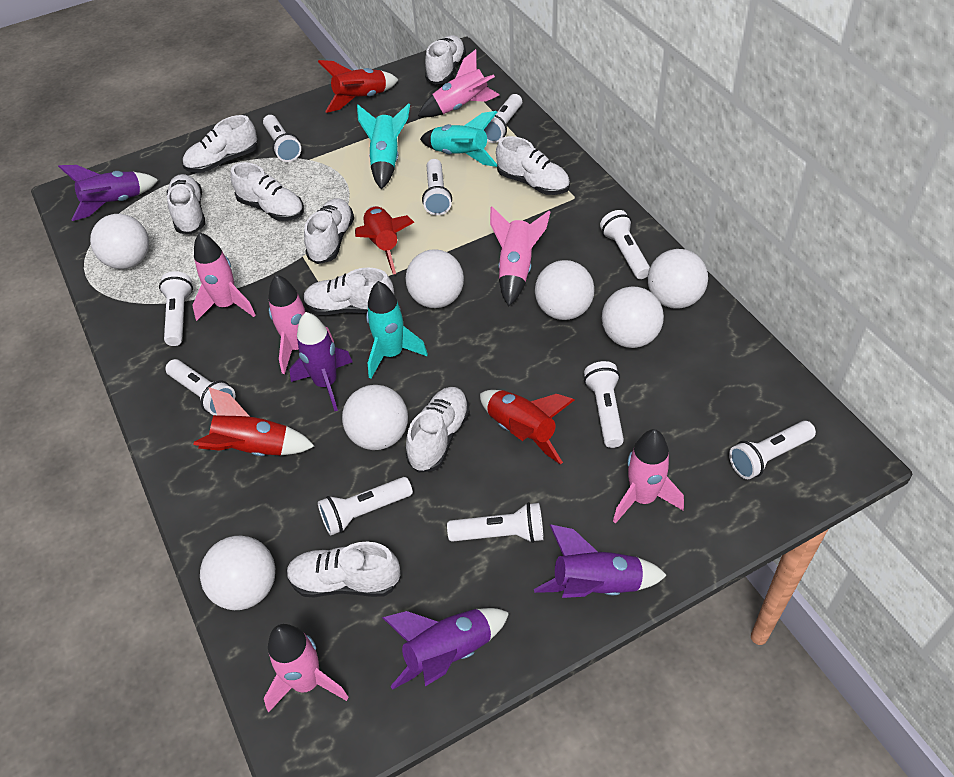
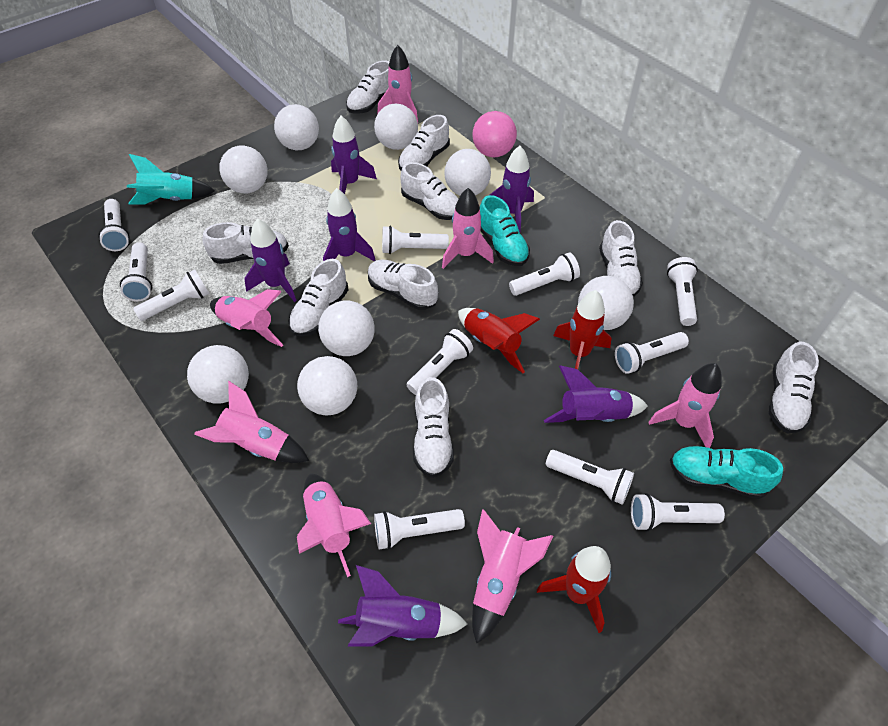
pink ball: none = 0 -> [473,111,517,157] = 1
pink rocket: [192,232,256,321] [264,624,349,713] [268,275,334,374] [418,49,499,117] [490,206,550,306] [613,429,684,524] = 6 -> [194,381,309,463] [210,289,283,347] [297,473,371,577] [377,45,418,122] [442,188,494,269] [472,509,553,644] [649,363,722,448] = 7
purple rocket: [58,165,158,221] [290,312,353,411] [382,608,509,690] [534,525,667,598] = 4 -> [244,219,297,302] [323,188,375,261] [331,116,377,194] [338,565,467,646] [490,146,534,232] [544,365,648,423] = 6
red rocket: [193,387,315,456] [318,60,398,113] [355,206,414,275] [480,390,574,465] = 4 -> [458,308,540,373] [537,546,611,633] [553,290,611,369] = 3
turquoise rocket: [357,103,410,190] [366,281,428,378] [420,111,497,167] = 3 -> [127,154,215,205] = 1
turquoise shoe: none = 0 -> [480,195,530,266] [670,446,783,499] = 2
white ball: [90,214,149,269] [200,536,275,610] [342,385,408,450] [406,249,464,308] [535,260,595,320] [602,286,664,348] [648,249,708,309] = 7 -> [187,345,249,404] [219,146,267,193] [274,104,319,151] [297,356,357,416] [318,301,375,356] [374,104,418,150] [444,149,491,195] [578,276,634,330] = 8
white flashlight: [159,271,193,346] [165,359,235,415] [263,115,301,162] [318,477,413,536] [422,159,452,215] [447,502,544,543] [484,94,522,143] [584,361,624,448] [600,210,650,279] [729,421,816,479] = 10 -> [98,199,129,251] [120,242,152,301] [133,270,209,321] [374,509,465,550] [382,226,449,254] [406,329,473,395] [509,253,580,296] [546,450,634,505] [615,332,689,374] [631,493,725,531] [667,257,698,326] = 11

